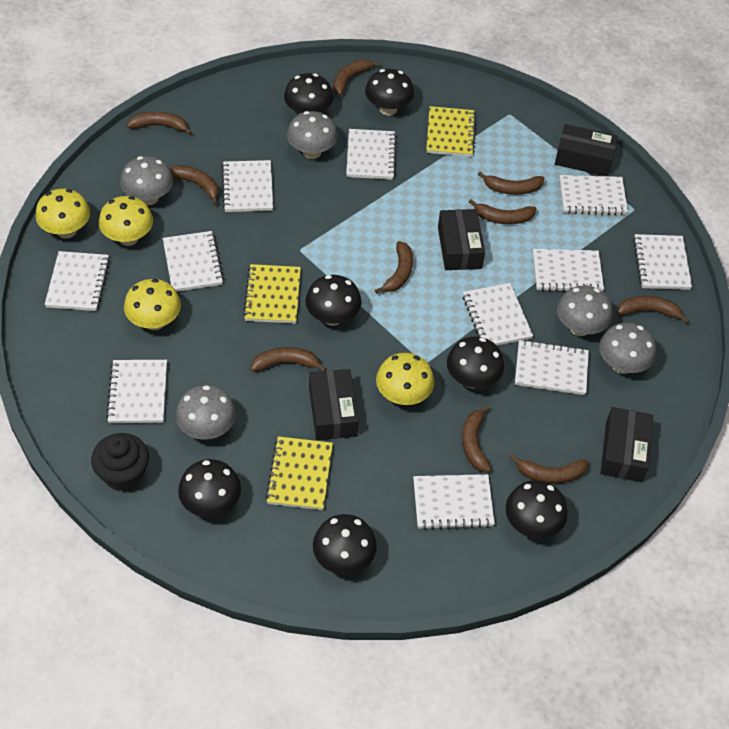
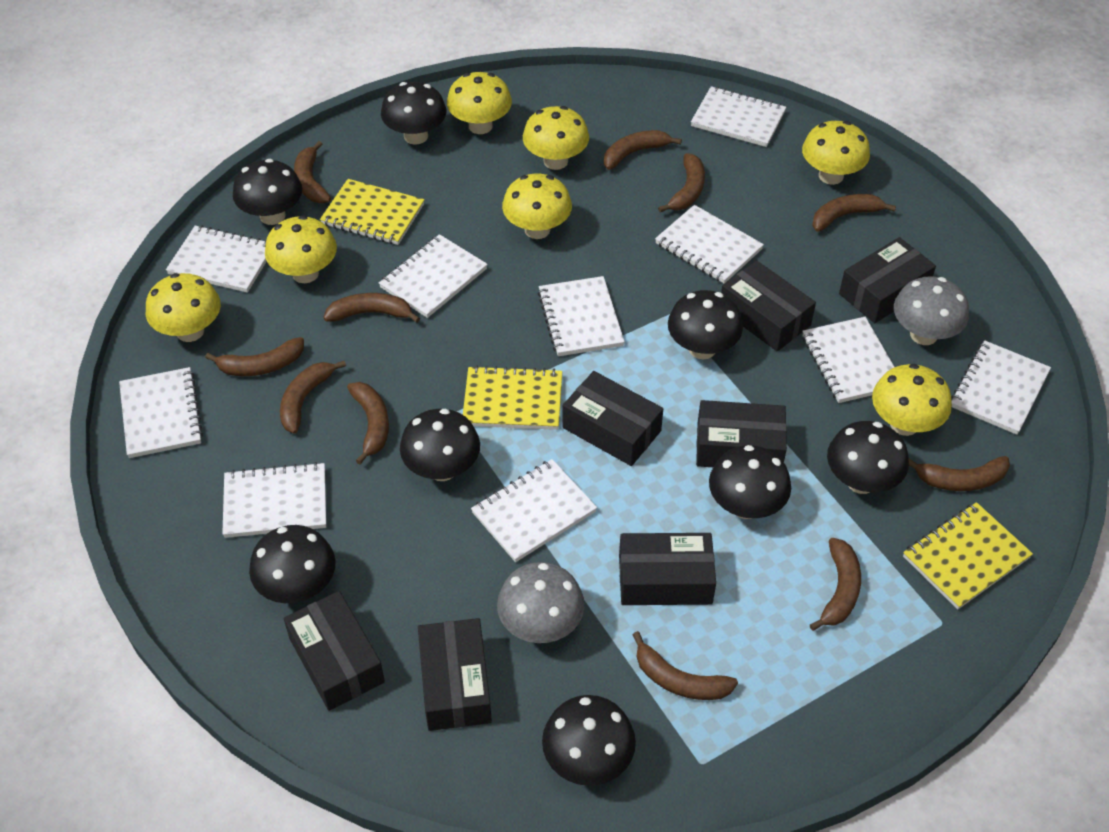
black box: [309,369,359,440] [438,209,485,270] [555,124,618,176] [600,407,653,482] = 4 -> [284,591,385,711] [418,618,492,731] [562,371,663,466] [619,533,716,605] [696,400,787,467] [721,260,816,351] [839,237,936,323] = 7
black cupcake: [91,433,149,491] = 1 -> none = 0
black mushroom: [178,459,241,517] [284,73,333,114] [305,275,362,326] [313,514,377,575] [365,69,414,116] [447,337,504,389] [506,480,568,539] = 7 -> [233,159,302,225] [249,525,336,603] [381,82,446,145] [400,409,480,481] [542,695,636,786] [668,290,743,359] [709,445,791,519] [827,421,909,494] = 8
brown banana: [127,112,192,135] [169,165,219,205] [251,347,326,371] [333,59,380,95] [375,241,413,294] [462,405,491,472] [469,199,537,224] [478,172,544,195] [510,454,588,484] [617,296,689,324] = 10 -> [205,337,304,376] [280,361,346,434] [294,141,331,203] [324,293,420,323] [347,382,389,464] [604,130,682,170] [633,631,738,700] [658,153,705,212] [810,538,861,631] [812,194,896,232] [908,456,1010,491] = 11
grey mushroom: [120,156,173,205] [176,385,236,440] [287,111,338,159] [557,286,612,336] [599,323,656,374] = 5 -> [497,562,584,643] [894,276,969,345] = 2
white notebook: [45,251,110,311] [106,360,167,423] [163,231,224,292] [222,160,273,212] [346,129,397,180] [413,474,495,530] [463,283,533,346] [515,340,589,395] [533,249,604,292] [559,175,628,216] [633,234,692,290] = 11 -> [119,367,203,458] [166,225,267,293] [222,462,326,538] [379,234,488,318] [471,459,597,562] [538,276,625,356] [655,205,764,284] [691,86,786,147] [802,317,894,403] [951,340,1051,435] = 10
yellow mushroom: [35,189,90,239] [99,196,153,246] [124,279,181,330] [376,353,434,405] = 4 -> [146,273,221,342] [265,215,337,283] [447,72,512,134] [502,174,572,239] [523,106,589,170] [802,121,870,185] [872,364,952,436] = 7

